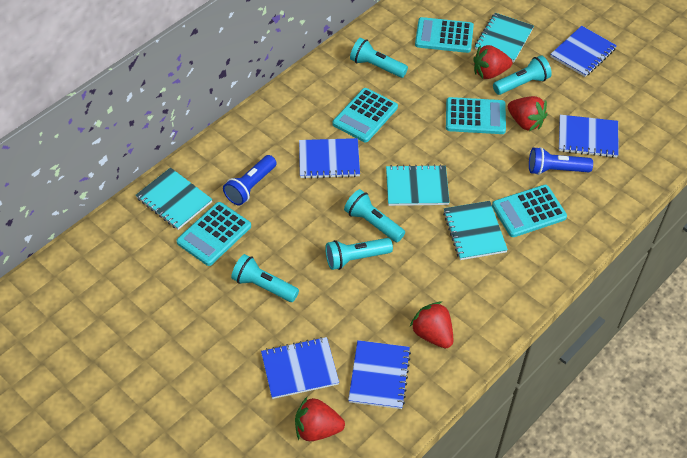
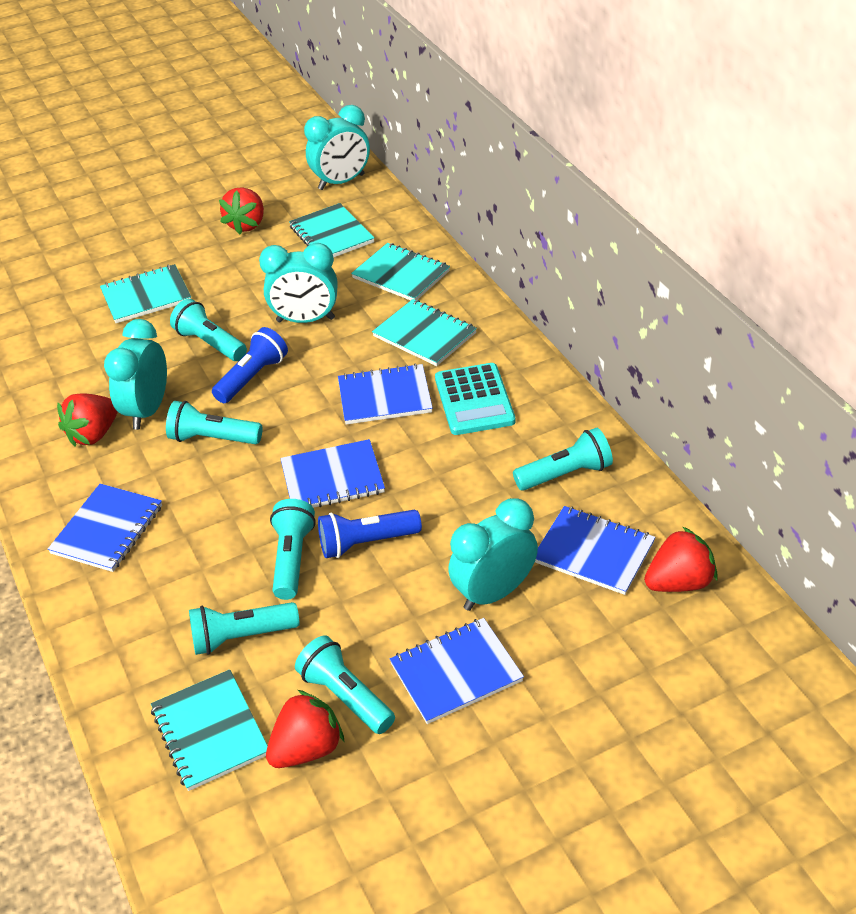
turquoise calculator: [176,202,251,266] [333,88,398,142] [415,17,474,53] [446,97,506,134] [492,185,567,237] = 5 -> [435,363,515,435] = 1
turquoise clock: none = 0 -> [104,319,167,430] [259,243,337,323] [304,105,370,190] [448,498,538,611] = 4
turquoise flashlight: [231,254,299,302] [325,238,393,270] [344,189,405,242] [350,38,408,78] [493,55,552,95] = 5 -> [166,401,262,444] [170,299,247,361] [189,602,300,655] [270,499,316,600] [295,636,395,734] [513,428,613,491] = 6
turquoise notebook: [136,168,212,230] [386,164,450,206] [443,201,508,260] [475,13,534,62] = 4 -> [100,264,191,323] [151,670,268,791] [289,203,374,258] [351,243,450,300] [372,299,477,366] = 5

